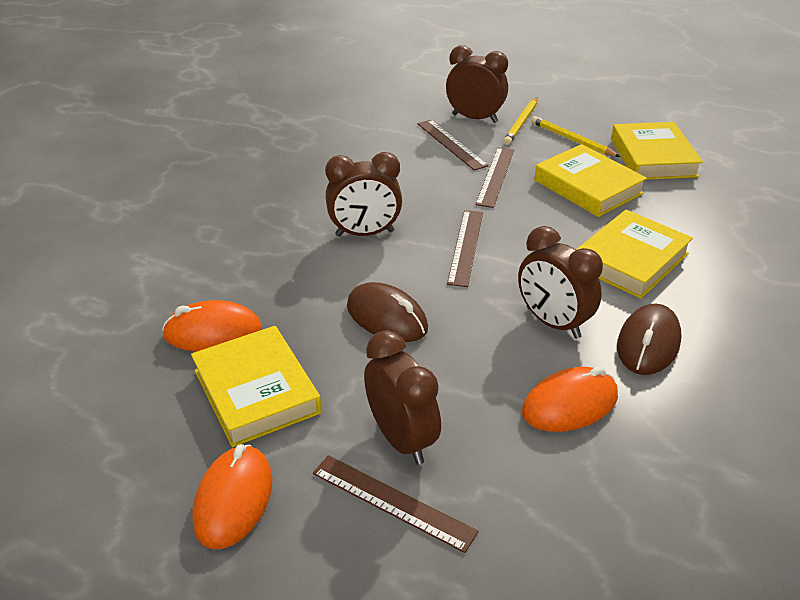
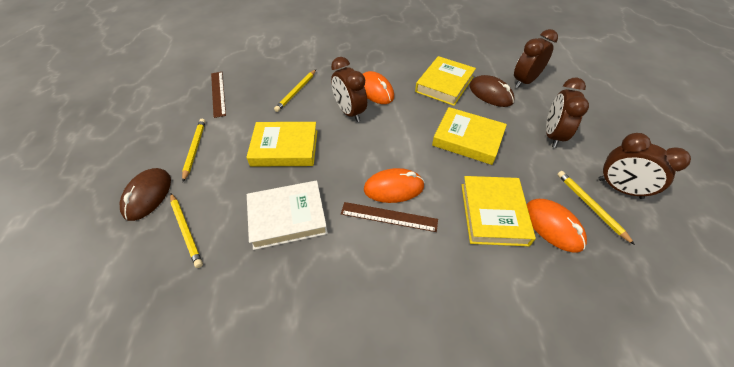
brown ruler: [313,455,479,553] [417,120,489,171] [447,210,483,287] [475,147,514,208] = 4 -> [211,72,226,118] [341,202,438,232] = 2
white book: none = 0 -> [247,180,328,250] = 1
yellow pencil: [503,97,538,145] [531,116,620,157] = 2 -> [170,193,203,268] [182,119,206,182] [274,70,316,112] [557,171,635,245] = 4

